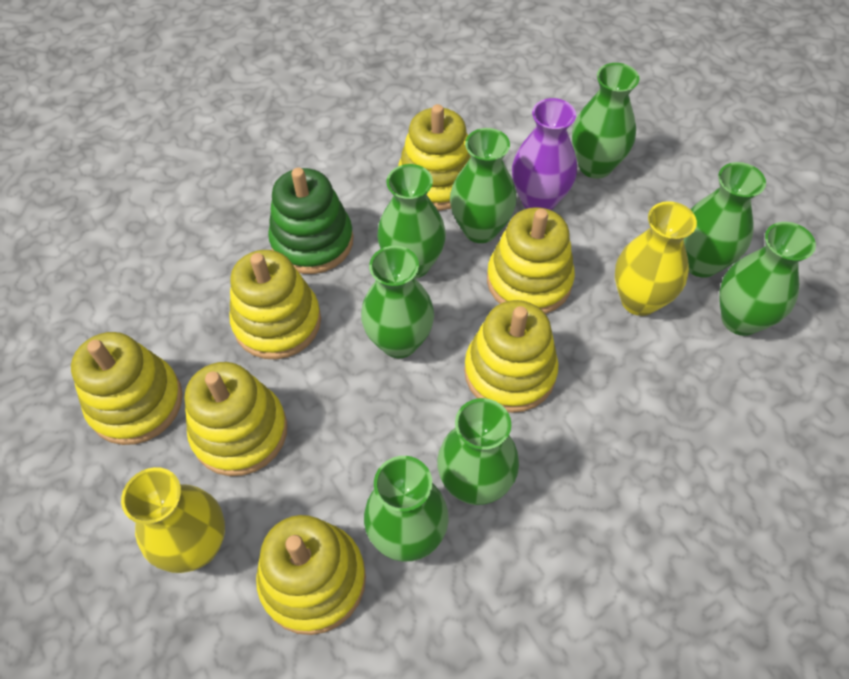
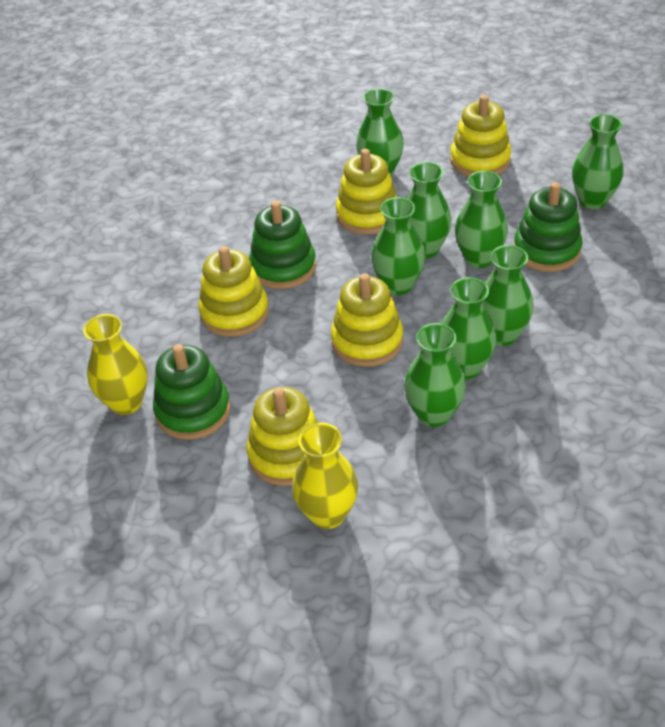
green stacking toy: [268,168,353,274] = 1 -> [153,344,230,440] [249,201,316,289] [514,182,583,272] = 3
purple vase: [512,98,577,210] = 1 -> none = 0
yellow stacking toy: [71,332,183,445] [185,362,287,476] [229,250,321,359] [256,515,366,635] [398,104,471,211] [464,300,559,413] [487,207,575,314] = 7 -> [198,246,269,337] [247,387,318,486] [331,273,403,367] [336,149,397,235] [450,95,511,176] = 5

